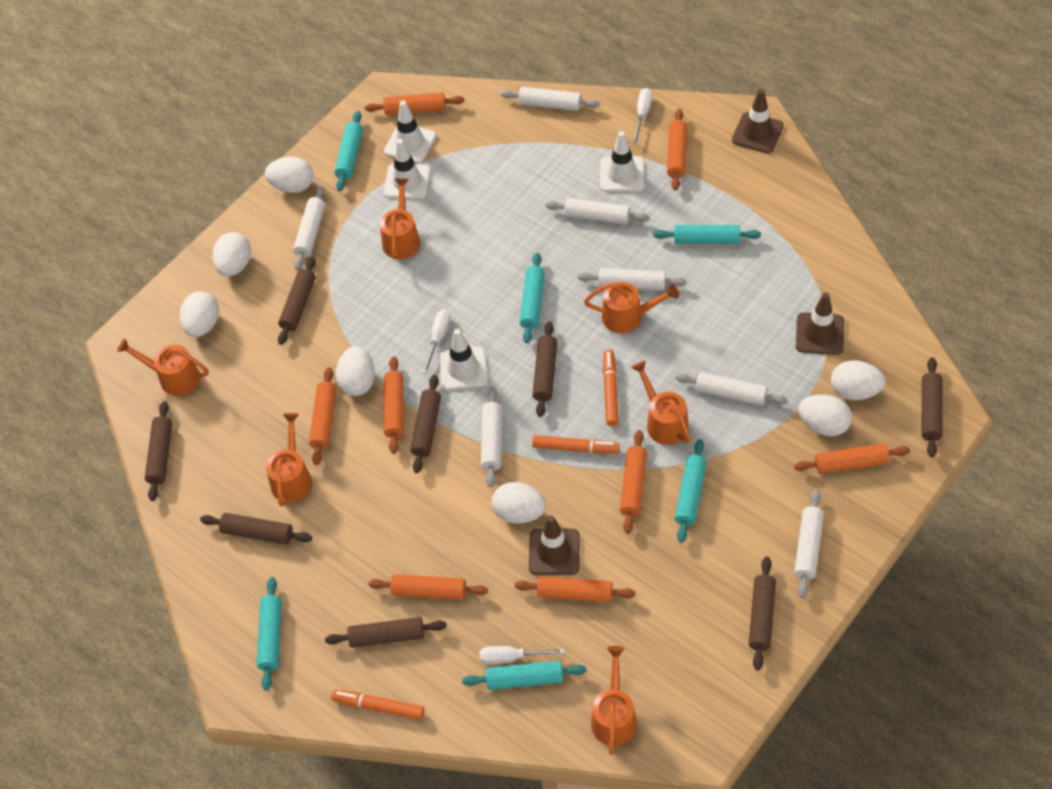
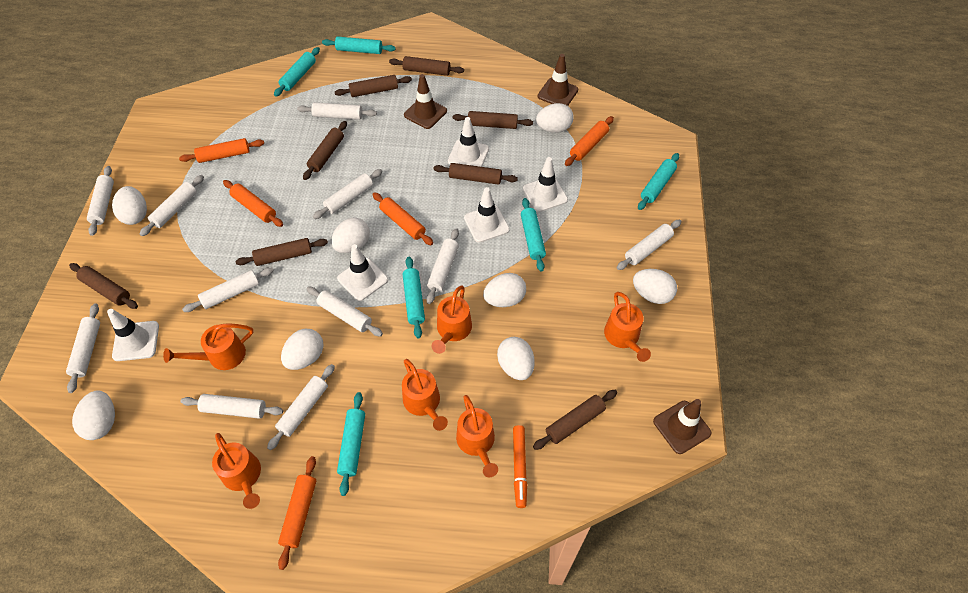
orange marker: [331,689,424,720] [532,435,620,454] [603,350,619,426] = 3 -> [513,425,527,508] = 1
orange rolling pin: [309,367,336,465] [365,92,464,115] [369,574,488,600] [384,356,404,454] [515,576,635,603] [620,430,647,534] [667,109,688,190] [794,443,910,474] = 8 -> [179,138,264,163] [223,180,283,227] [278,456,316,570] [372,192,433,245] [565,116,614,166] = 5
white egg: [180,291,219,337] [212,232,251,277] [265,157,313,193] [336,346,375,396] [492,482,546,524] [798,394,852,436] [831,360,886,400] = 7 -> [72,390,115,440] [112,186,147,225] [281,329,323,370] [331,217,370,253] [483,273,526,307] [497,337,535,380] [536,103,574,133] [633,269,677,304] = 8
white rolling pin: [293,185,325,270] [481,387,502,487] [501,87,600,111] [545,198,649,224] [578,268,686,291] [676,372,788,406] [794,490,824,598] = 7 -> [66,303,100,393] [87,166,114,236] [140,175,204,236] [181,394,283,419] [182,267,274,312] [267,364,335,450] [297,102,377,120] [306,287,383,337] [313,169,382,219] [426,228,459,304] [617,220,681,270] = 11
white screwdriver: [422,310,451,374] [480,646,565,664] [633,88,653,143] = 3 -> none = 0
white traffic cone: [384,100,436,164] [384,139,431,200] [439,329,488,391] [600,131,644,192] = 4 -> [107,309,159,361] [337,244,388,301] [448,117,489,167] [464,187,510,243] [523,157,568,212] = 5

